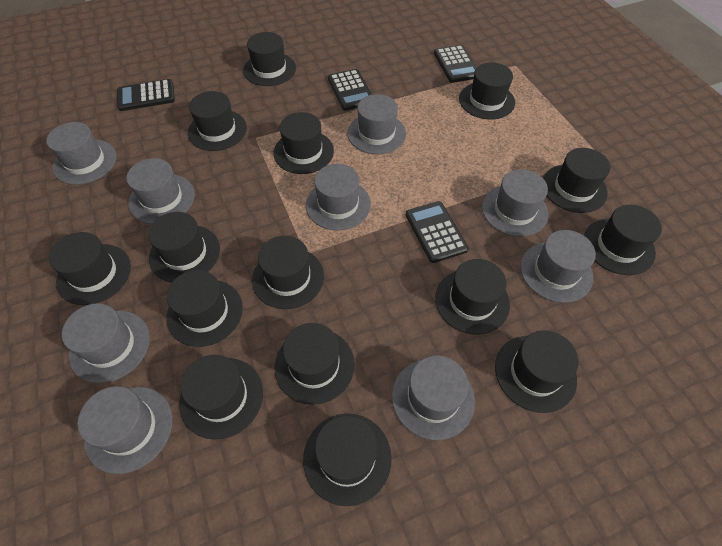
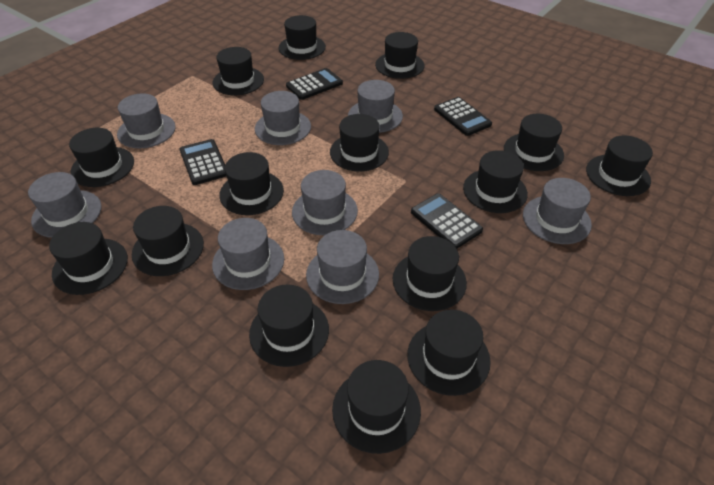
grey hat: [46,122,117,185] [62,303,150,383] [78,386,173,474] [126,158,195,224] [306,164,371,230] [347,94,406,154] [392,356,475,440] [482,169,548,237] [520,230,596,303] = 9 -> [28,172,101,238] [117,93,176,148] [212,218,284,290] [255,91,311,145] [292,170,358,235] [306,230,379,304] [348,80,403,133] [523,178,592,244] = 8

